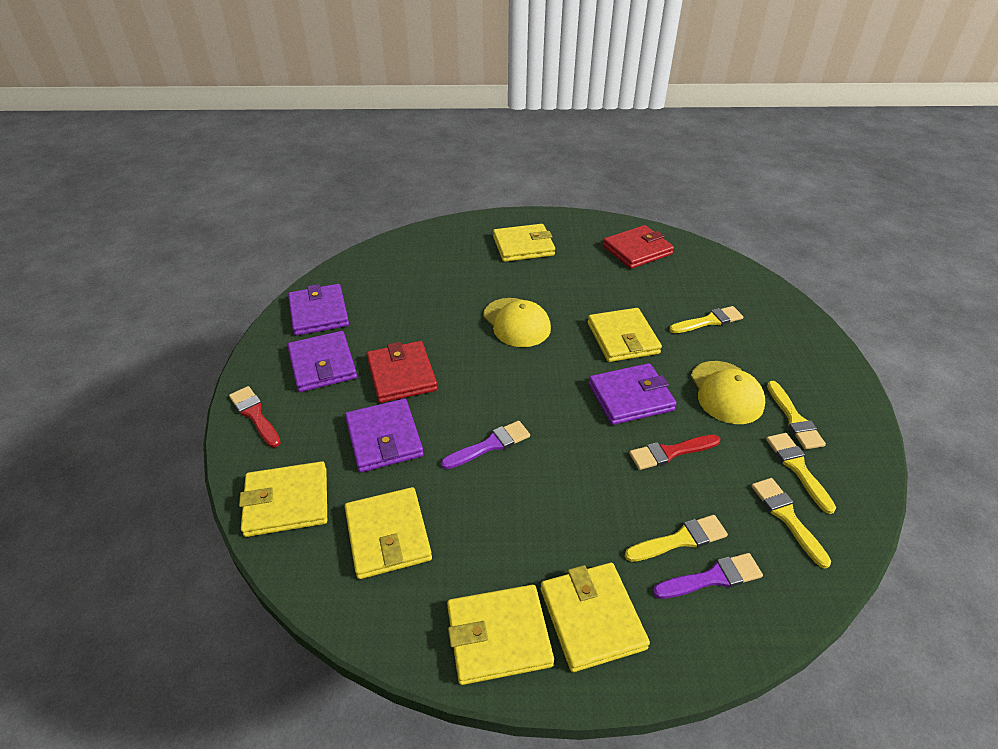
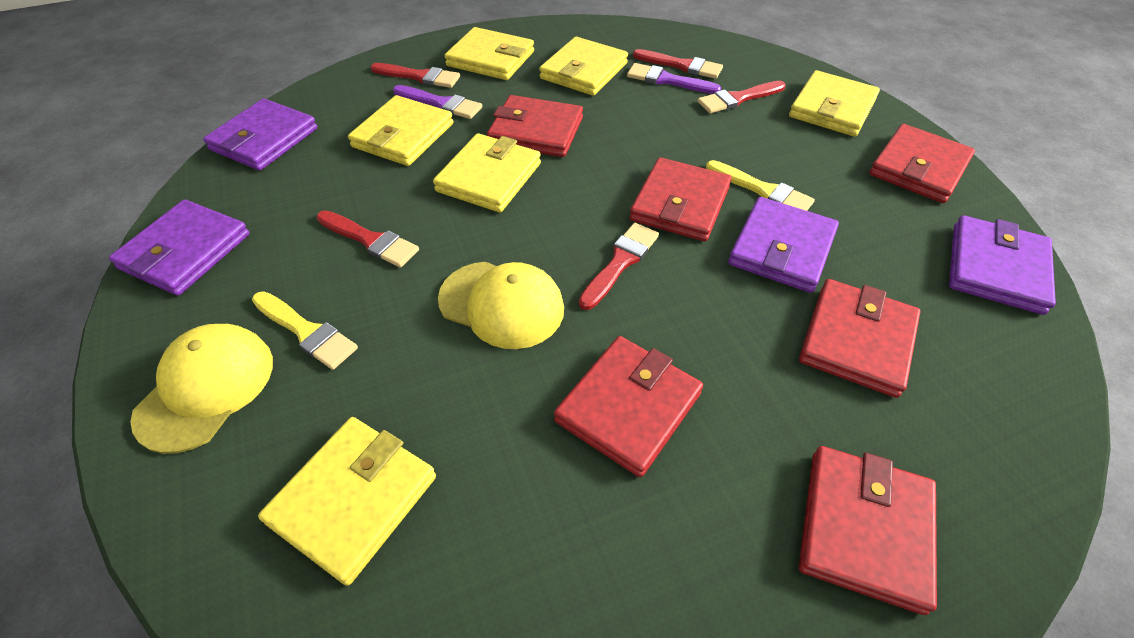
red brush: [229,386,281,447] [629,435,720,470] = 2 -> [317,210,419,268] [370,63,460,88] [579,223,659,310] [633,49,723,79] [698,81,786,113] = 5
red wallet: [366,341,437,403] [603,225,674,269] = 2 -> [487,95,583,157] [554,336,703,477] [630,157,731,241] [799,279,921,398] [799,446,937,615] [869,124,975,203] = 6
yellow brush: [625,515,728,562] [669,306,743,333] [751,478,831,568] [766,433,836,514] [767,381,826,449] = 5 -> [252,291,358,370] [706,160,815,211] = 2

